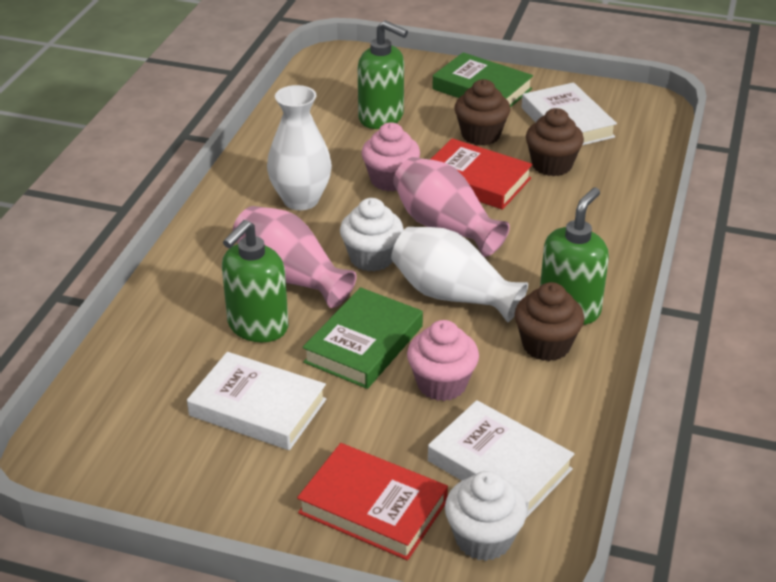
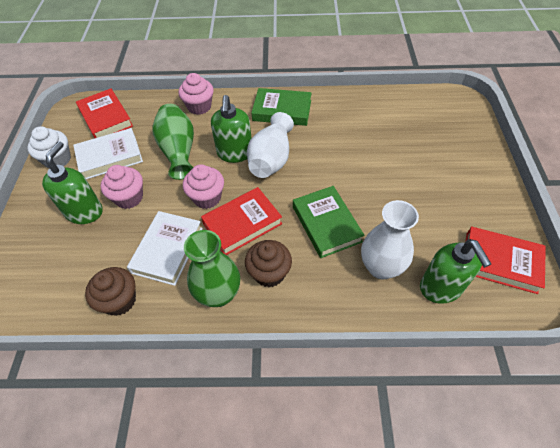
brown cupcake: [455,79,510,145] [515,282,584,361] [526,108,584,176] = 3 -> [85,267,136,316] [245,240,292,287] = 2
green vase: none = 0 -> [153,104,194,180] [184,230,240,307] = 2
pink cupcake: [361,122,420,191] [407,320,479,401] = 2 -> [101,165,143,209] [178,73,214,115] [183,164,224,209] = 3
pink vase: [232,206,357,308] [393,157,510,257] = 2 -> none = 0
red book: [297,443,448,560] [430,138,532,210] = 2 -> [76,89,133,138] [201,187,282,255] [466,226,546,294] = 3
white book: [187,352,326,450] [428,400,575,518] [522,82,617,145] = 3 -> [73,128,143,179] [127,211,203,286] = 2
white cupcake: [340,198,404,271] [445,471,527,561] = 2 -> [27,126,71,168] = 1

